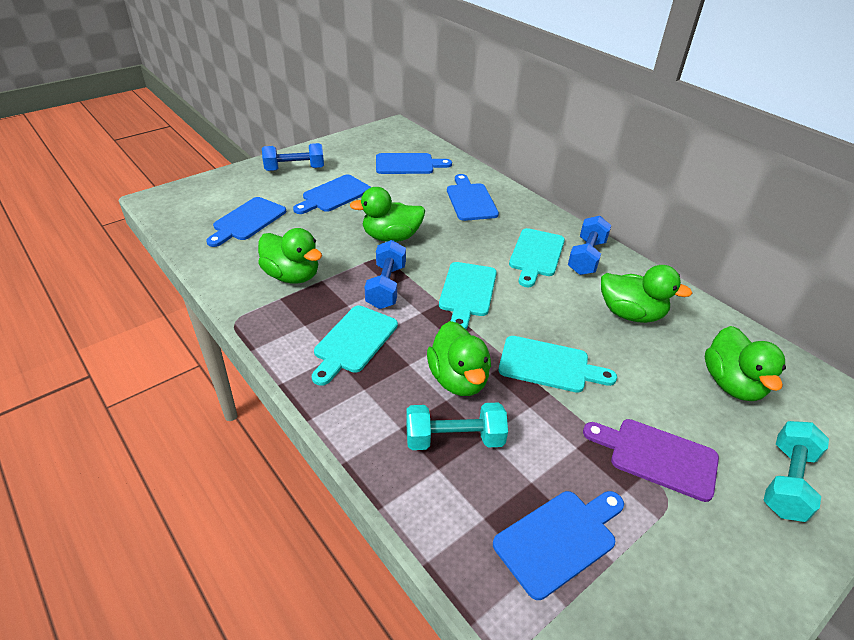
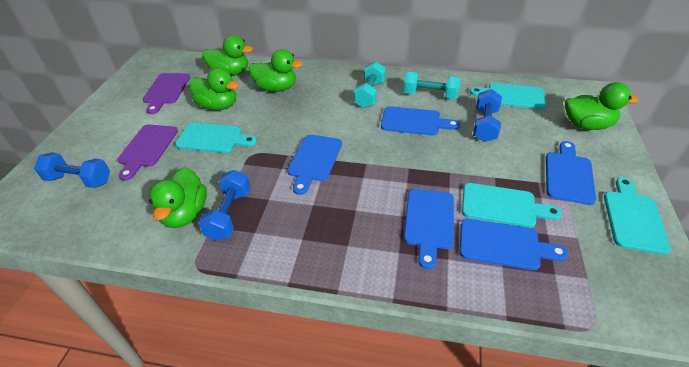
purple cutting board: [583,419,719,502] = 1 -> [118,125,178,181] [143,73,190,114] = 2

